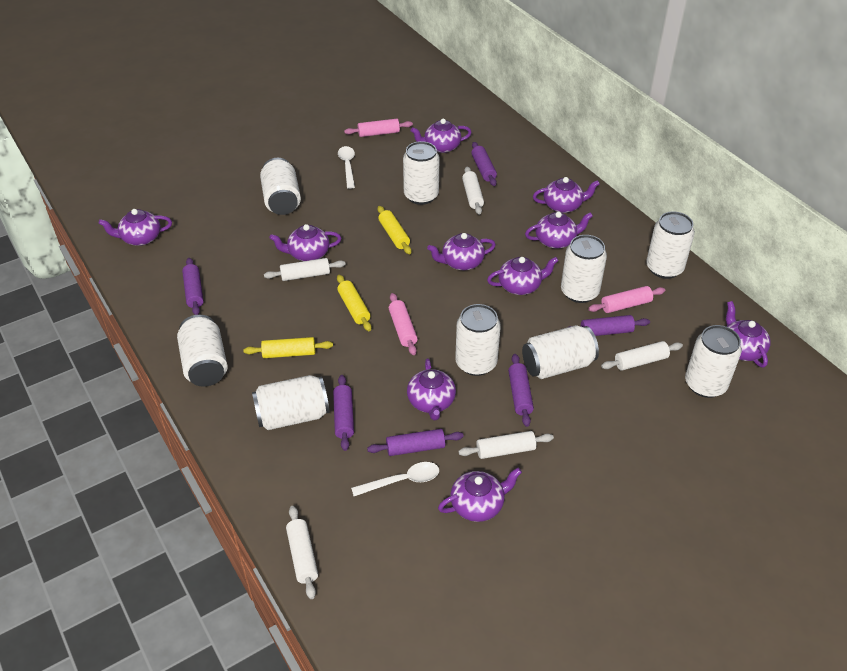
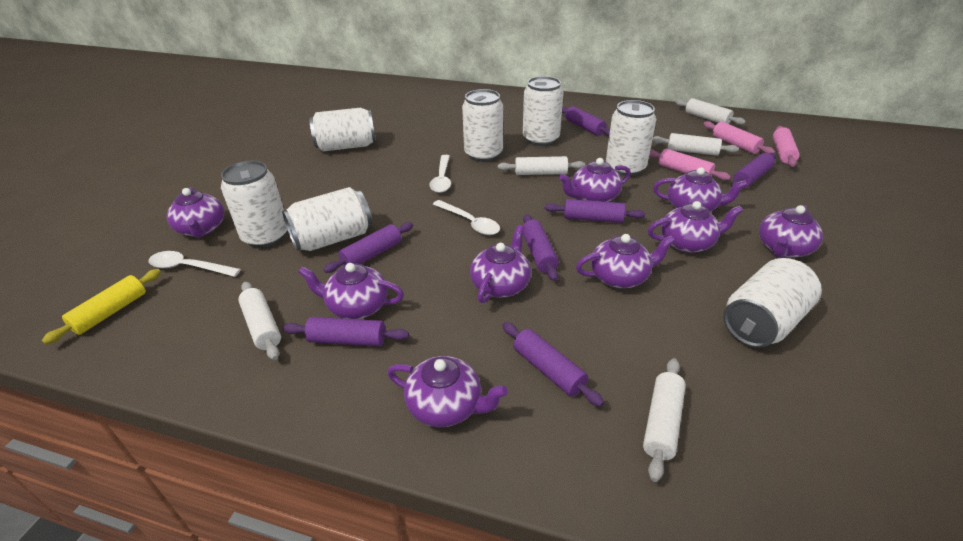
purple rolling pin: [182,258,204,315] [333,375,354,451] [367,429,464,456] [471,142,497,186] [508,354,534,427] [567,315,650,336] = 6 -> [283,317,409,346] [323,222,413,273] [502,322,604,407] [523,214,559,281] [545,199,645,223] [562,106,610,136] [731,153,776,188] = 7
purple teapot: [98,209,172,246] [269,224,341,261] [407,358,456,420] [411,118,472,153] [427,233,496,270] [438,468,522,522] [487,257,559,295] [525,212,593,249] [533,177,600,213] [726,301,771,368] = 10 -> [167,187,224,238] [298,263,404,319] [387,356,508,427] [470,225,531,303] [559,158,631,202] [576,234,675,288] [648,201,743,253] [653,167,748,212] [759,205,823,258] = 9
white can: [177,315,228,387] [252,375,329,430] [260,158,301,215] [403,141,440,205] [455,304,501,376] [522,325,599,379] [561,235,607,303] [646,212,695,279] [685,325,742,398] = 9 -> [221,160,287,248] [282,187,372,251] [309,108,376,151] [462,89,503,162] [523,76,563,146] [606,100,656,176] [723,258,822,348] = 7
white spoon: [338,146,355,189] [351,462,439,496] = 2 -> [149,251,241,277] [430,155,451,193] [433,200,500,235] = 3
yellow rolling pin: [243,337,333,358] [337,275,372,331] [377,206,411,254] = 3 -> [42,269,161,344] = 1

